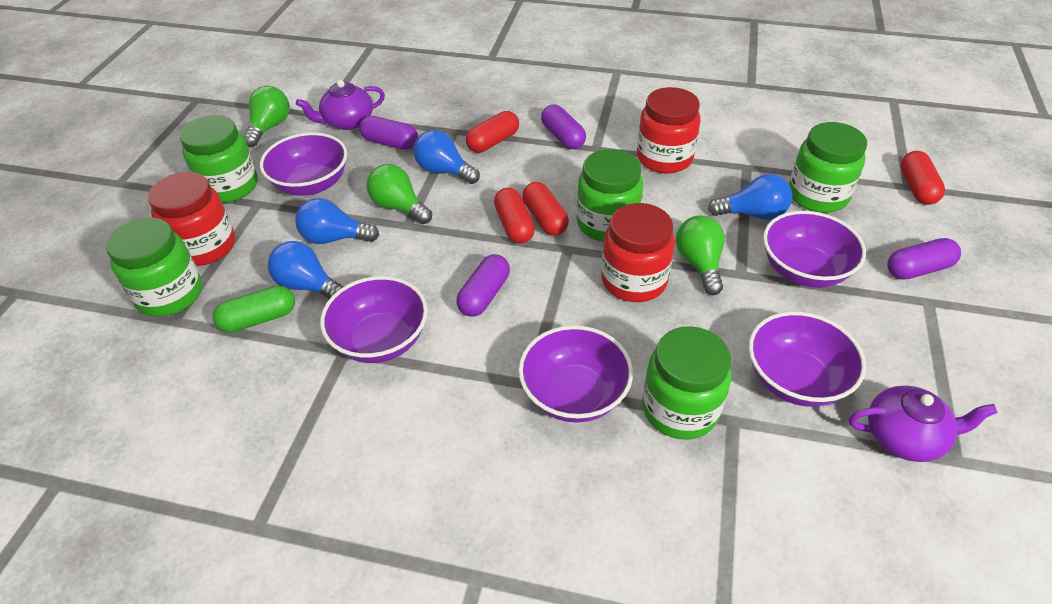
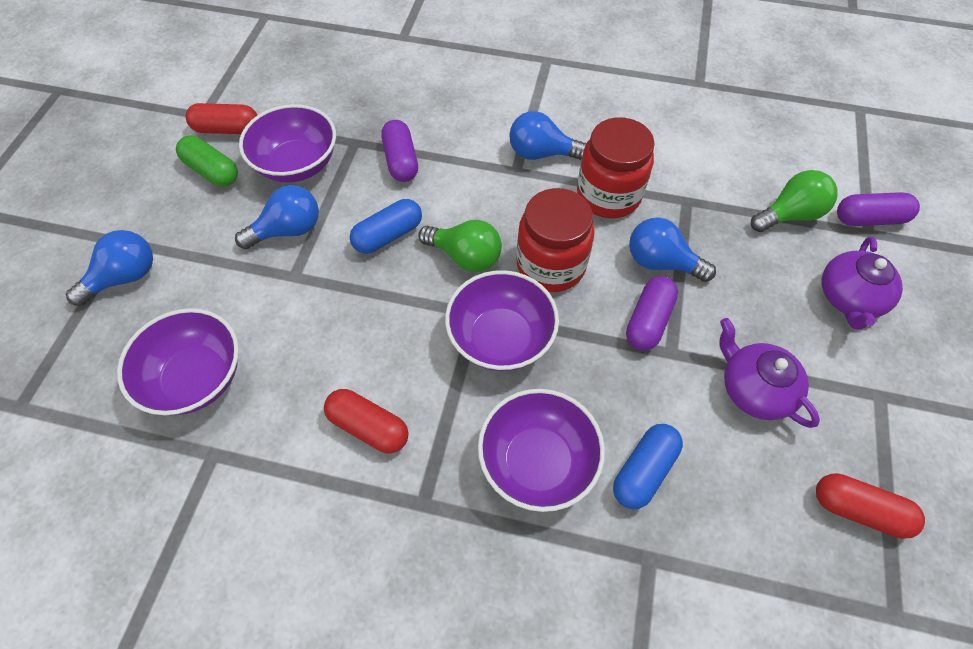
blue capsule: none = 0 -> [350,199,422,254] [613,424,683,509] = 2
green jar: [106,218,202,317] [180,115,258,203] [577,149,643,242] [642,326,732,440] [789,122,867,213] = 5 -> none = 0
green light bulb: [243,86,290,147] [366,164,432,224] [676,215,725,295] = 3 -> [418,220,502,272] [751,170,838,232] = 2
purple bowl: [260,132,347,196] [320,276,428,363] [518,325,633,423] [749,311,866,407] [763,211,866,288] = 5 -> [117,308,239,415] [239,104,336,183] [445,270,559,371] [478,389,605,512] = 4
purple capsule: [359,116,418,150] [456,254,510,316] [541,105,586,149] [887,238,961,279] = 4 -> [381,120,418,182] [626,276,678,351] [837,192,920,226] = 3
red capsule: [466,111,519,153] [494,188,535,244] [522,182,569,236] [900,151,945,205] = 4 -> [186,103,257,134] [324,389,408,453] [816,473,925,539] = 3
red jar: [148,172,235,266] [601,203,675,302] [637,87,701,173] = 3 -> [516,188,595,292] [577,117,655,218] = 2

